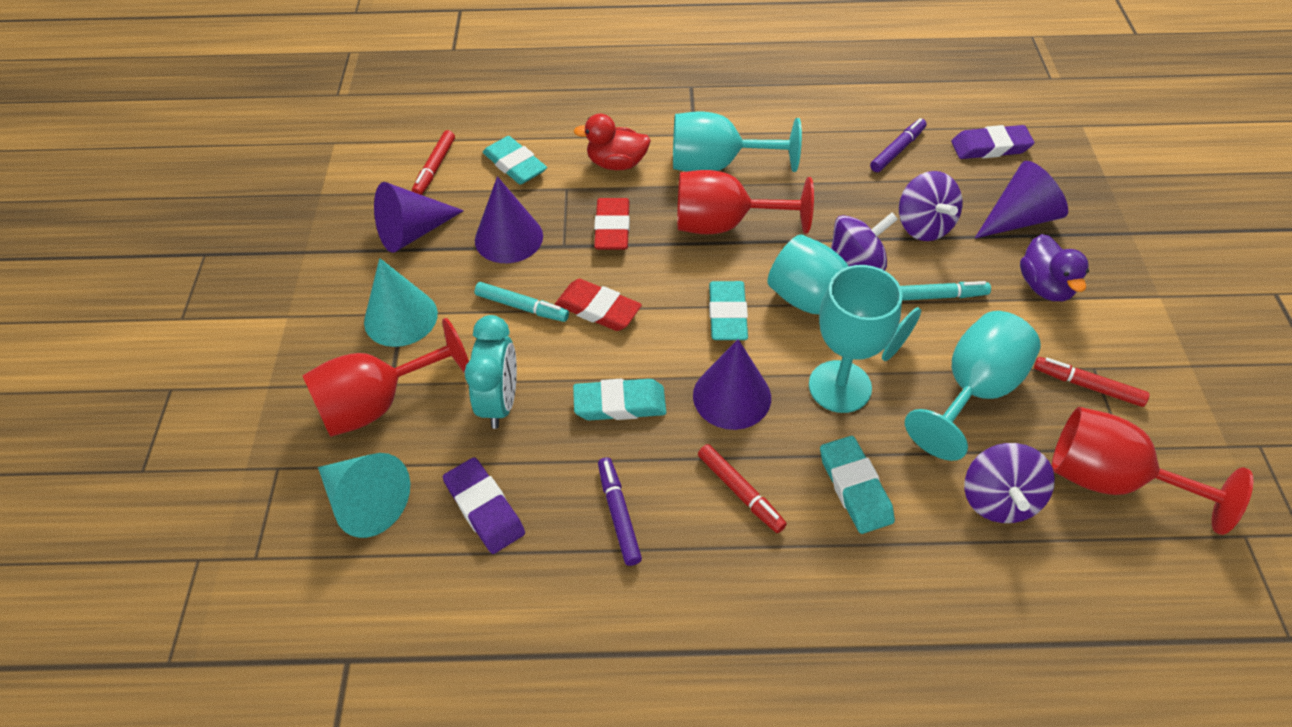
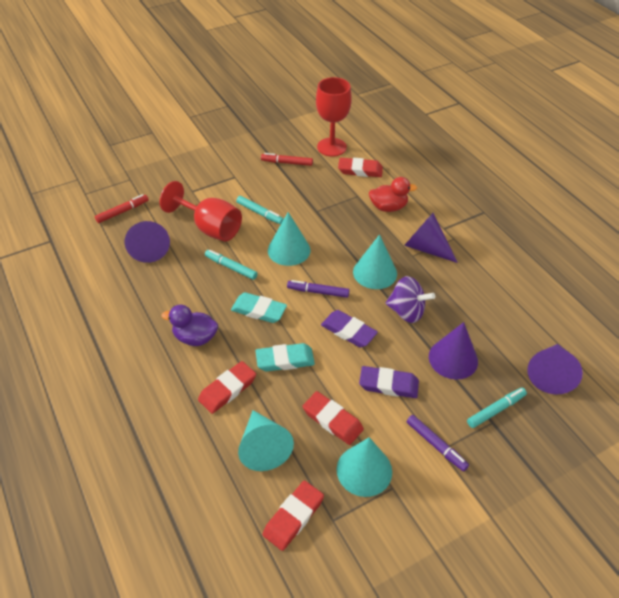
purple spinning top: [831,212,898,271] [899,171,962,241] [964,443,1055,523] = 3 -> [386,276,435,323] = 1
red eraser: [555,279,642,331] [594,198,630,250] = 2 -> [198,361,256,414] [263,481,324,551] [302,391,364,445] [338,158,383,177] = 4
red goblet: [302,318,469,437] [677,170,814,234] [1052,407,1253,535] = 3 -> [160,181,242,241] [316,77,352,157] = 2
red marker: [412,130,455,195] [698,444,787,533] [1034,357,1150,407] = 3 -> [95,194,149,223] [261,153,313,166] = 2
turquoise clock: [464,315,517,429] = 1 -> none = 0
turquoise cone: [318,453,410,538] [364,258,438,347] = 2 -> [238,410,294,471] [268,212,310,266] [337,437,392,497] [353,235,397,289] = 4
turquoise eraser: [483,136,547,185] [573,379,666,421] [709,281,748,340] [820,436,895,534] = 4 -> [231,292,287,323] [255,343,315,371] = 2
turquoise goblet: [673,112,802,172] [768,235,921,361] [809,265,903,413] [905,311,1041,461] = 4 -> none = 0
turquoise marker: [474,282,569,322] [900,281,991,301] = 2 -> [205,250,258,280] [236,196,284,224] [467,388,527,428] = 3

